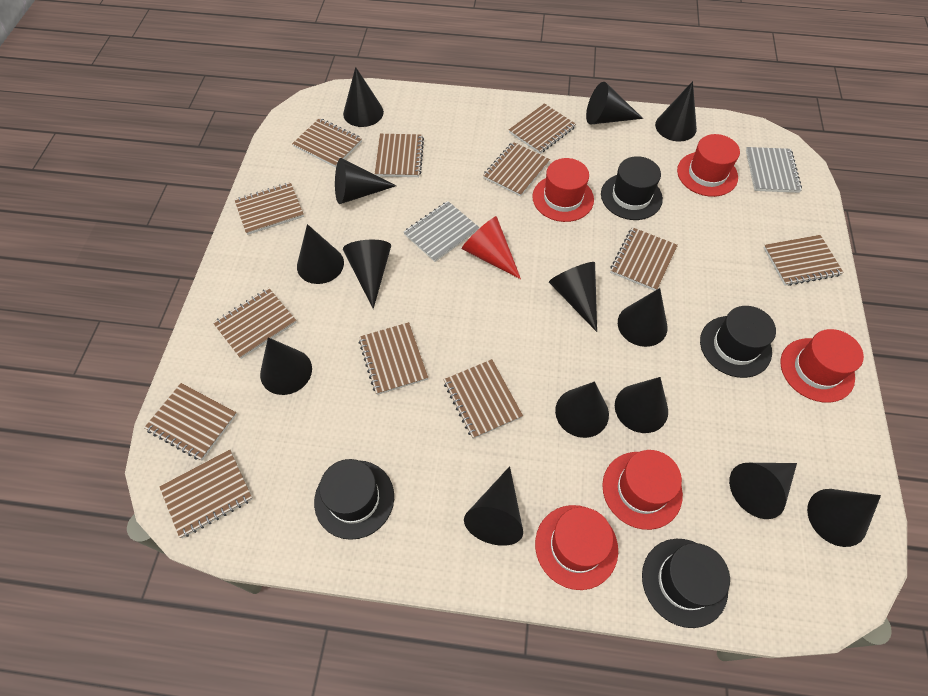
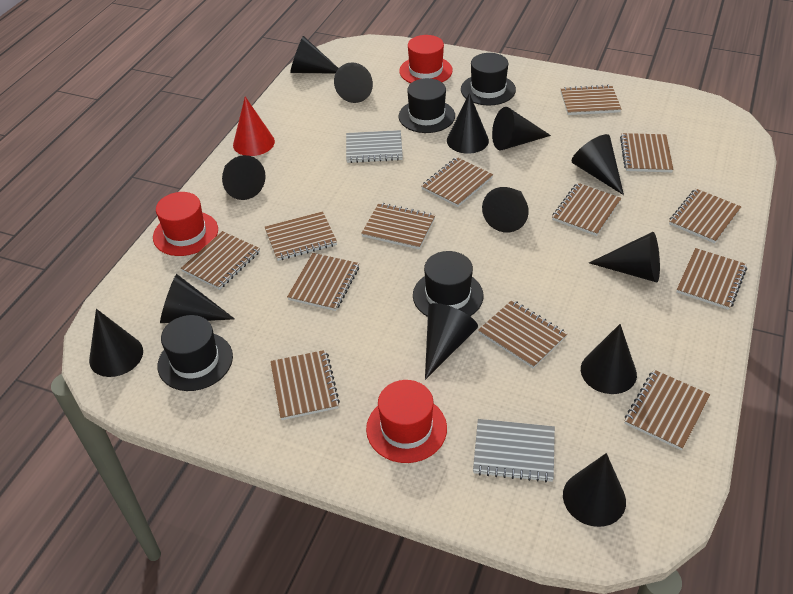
black cone: [260,337,312,395] [297,224,344,284] [335,158,396,204] [343,67,384,127] [343,240,391,309] [464,466,523,546] [549,262,597,332] [555,381,609,438] [586,82,643,124] [615,377,668,433] [618,288,667,347] [655,81,697,142] [729,463,797,519] [807,489,881,547] = 14 -> [89,309,143,377] [160,274,235,323] [222,155,266,200] [290,36,339,74] [334,62,373,103] [425,303,478,380] [447,93,489,154] [482,187,529,233] [492,107,551,150] [563,453,626,527] [572,134,624,195] [581,324,637,394] [589,232,660,282] = 13
brown notebook: [144,383,237,460] [159,450,253,538] [213,288,297,359] [235,182,304,235] [292,118,362,167] [359,322,428,395] [375,134,424,177] [444,359,523,439] [483,142,550,197] [509,103,576,154] [610,227,678,291] [764,235,844,286] = 12 -> [181,231,260,290] [265,211,337,261] [270,350,340,420] [287,253,359,311] [361,203,435,249] [421,157,493,207] [478,300,567,369] [552,183,622,236] [560,85,621,115] [620,133,674,172] [624,370,710,451] [669,189,741,243] [676,248,747,310] = 13
red hat: [532,158,594,222] [535,505,618,590] [602,450,683,530] [677,134,740,197] [780,329,864,403] = 5 -> [153,192,218,256] [366,380,447,463] [399,35,453,83] = 3

